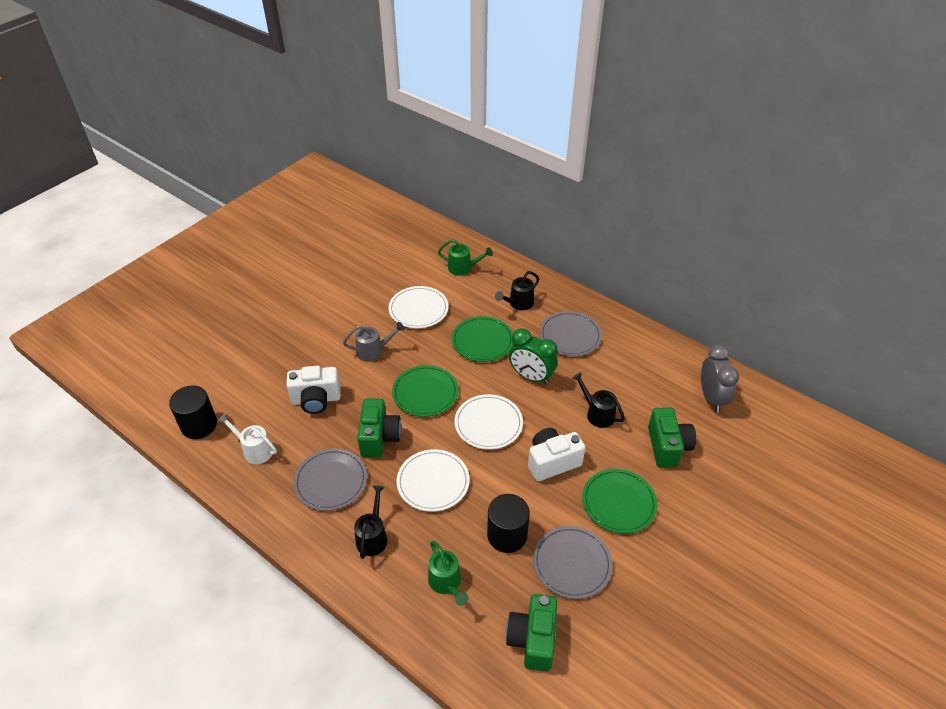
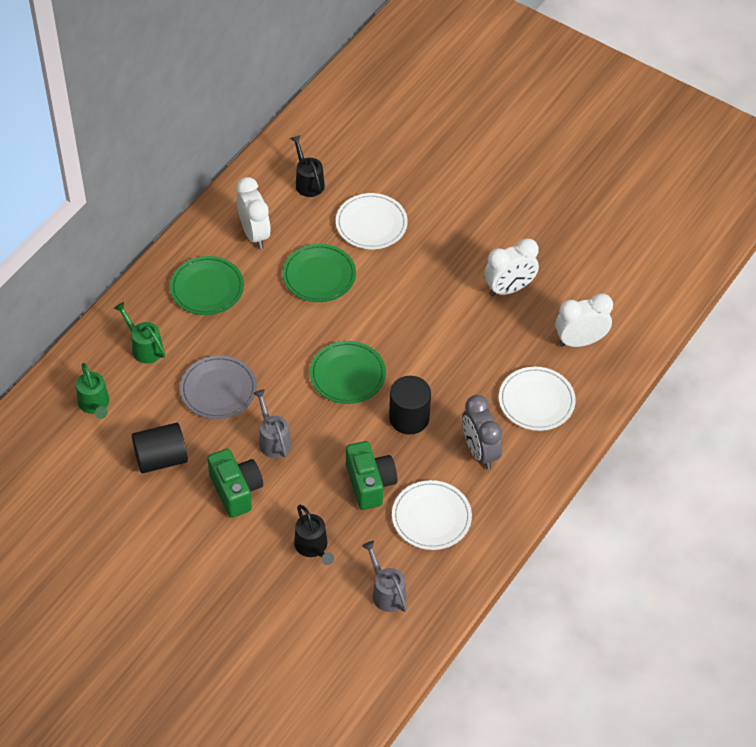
black watering can: [354,485,388,559] [495,271,539,310] [572,372,625,428] = 3 -> [290,135,325,197] [294,505,334,565] = 2
green camera: [357,398,401,458] [506,594,557,672] [648,407,696,468] = 3 -> [207,449,263,518] [346,441,397,510] = 2
green clock: [509,328,558,385] = 1 -> none = 0
grey plate: [294,449,367,511] [533,526,613,599] [540,311,602,356] = 3 -> [180,355,257,419] = 1
grey watering can: [343,322,405,362] = 1 -> [253,389,291,458] [362,541,407,612] = 2
white camera: [286,366,341,414] [528,428,586,481] = 2 -> none = 0
white clock: none = 0 -> [236,177,271,249] [484,238,539,296] [555,293,613,347] = 3
white watering can: [218,413,277,464] = 1 -> none = 0

